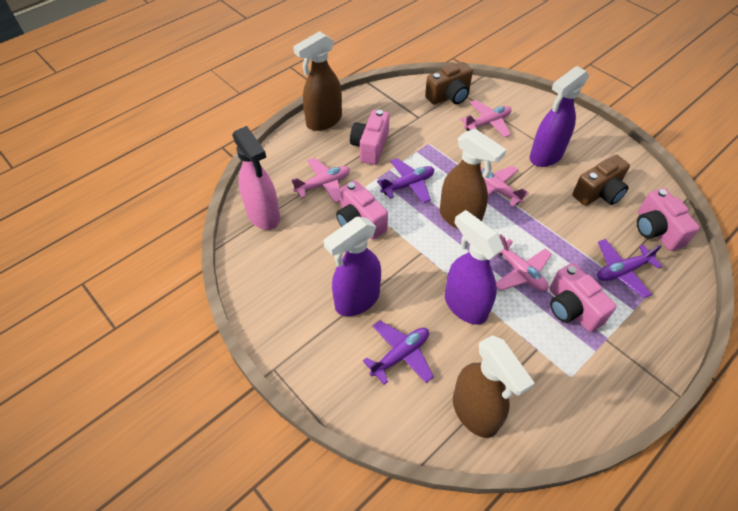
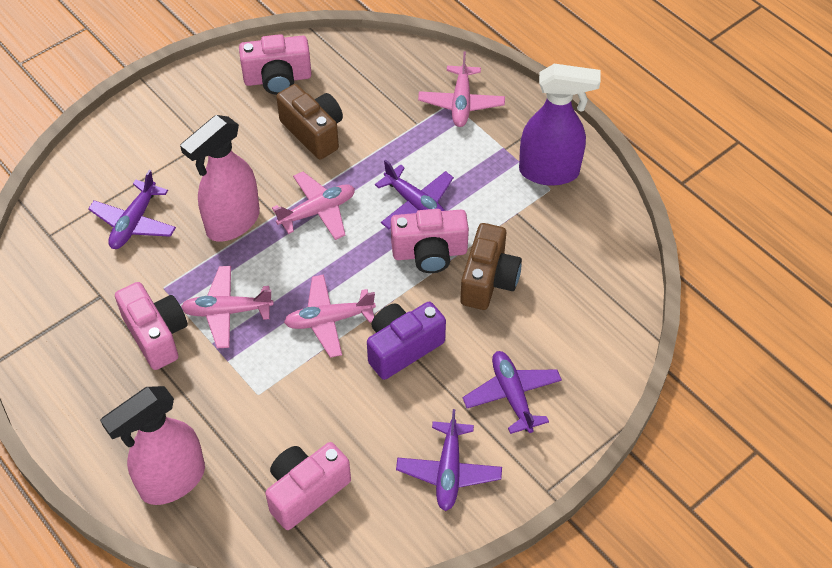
brown spray bottle: [293,31,342,131] [440,129,506,229] [453,335,535,438] = 3 -> none = 0
pink spray bottle: [232,126,280,230] = 1 -> [100,386,205,505] [180,115,260,242] = 2
purple camera: none = 0 -> [367,302,446,380] = 1
purple plane: [363,320,434,385] [377,158,434,203] [597,239,662,298] = 3 -> [88,170,176,249] [375,160,454,229] [396,409,502,511] [463,351,562,434] = 4
purple spray bottle: [323,216,381,316] [445,210,504,325] [530,66,589,167] = 3 -> [519,64,601,186] = 1

